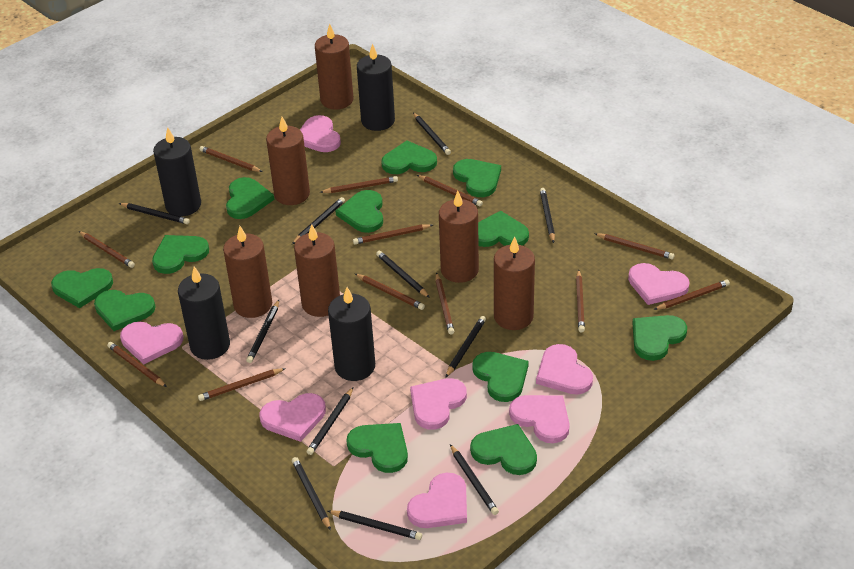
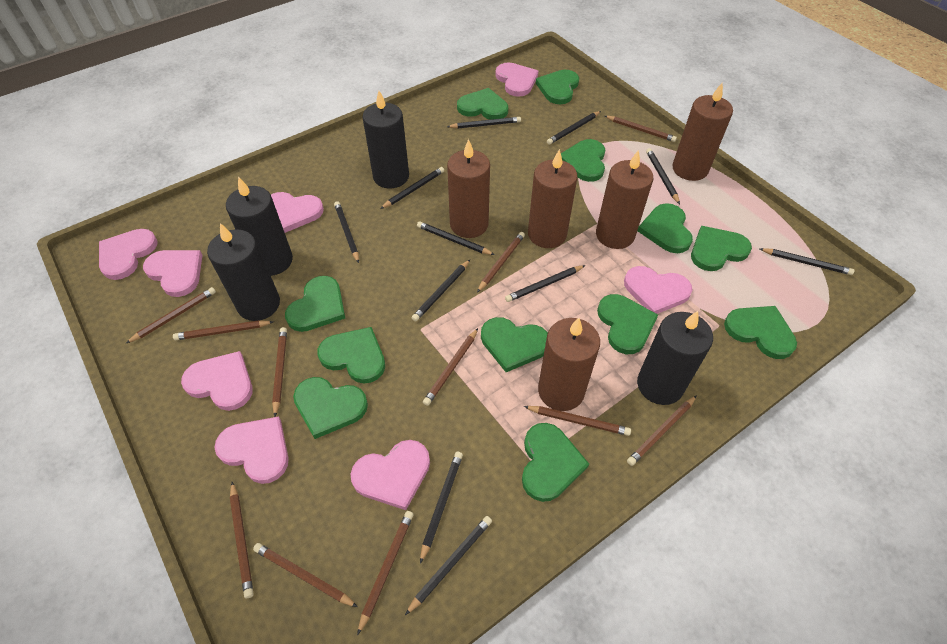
brown candle: [223,226,272,318] [266,117,310,205] [294,224,340,317] [315,24,353,110] [439,191,479,283] [494,236,535,330] = 6 -> [447,139,490,238] [528,149,578,248] [538,318,600,411] [596,150,653,249] [672,82,733,181] = 5
brown pencil: [79,231,135,268] [107,342,167,387] [198,368,286,401] [200,146,263,172] [319,176,398,193] [353,224,433,244] [355,274,425,310] [417,175,483,207] [435,273,454,335] [576,269,585,333] [594,233,675,259] [653,280,730,310] = 12 -> [125,287,216,344] [173,320,273,340] [230,482,254,598] [253,543,358,607] [272,327,287,417] [357,511,414,636] [423,328,478,406] [477,232,525,293] [524,406,631,436] [605,116,677,142] [627,395,697,466] = 11

